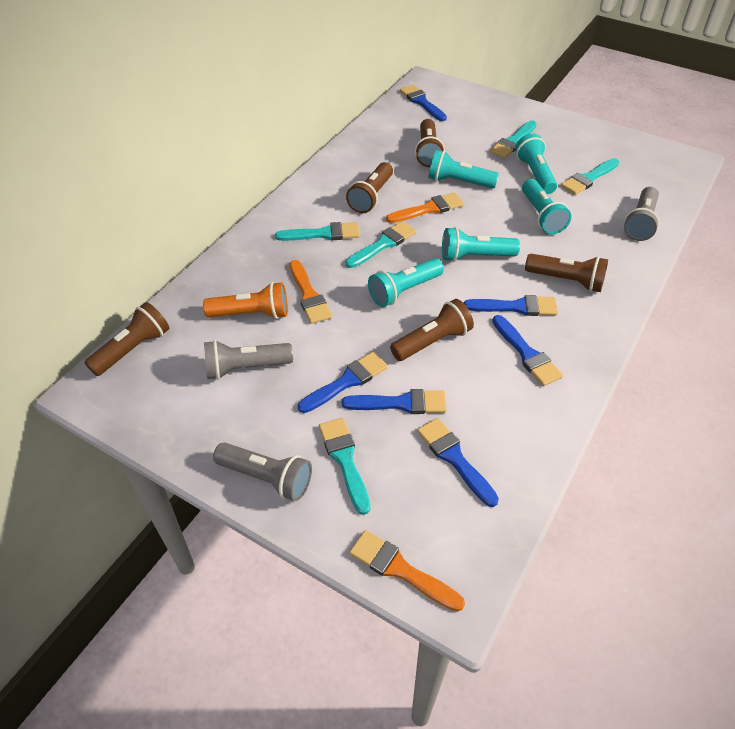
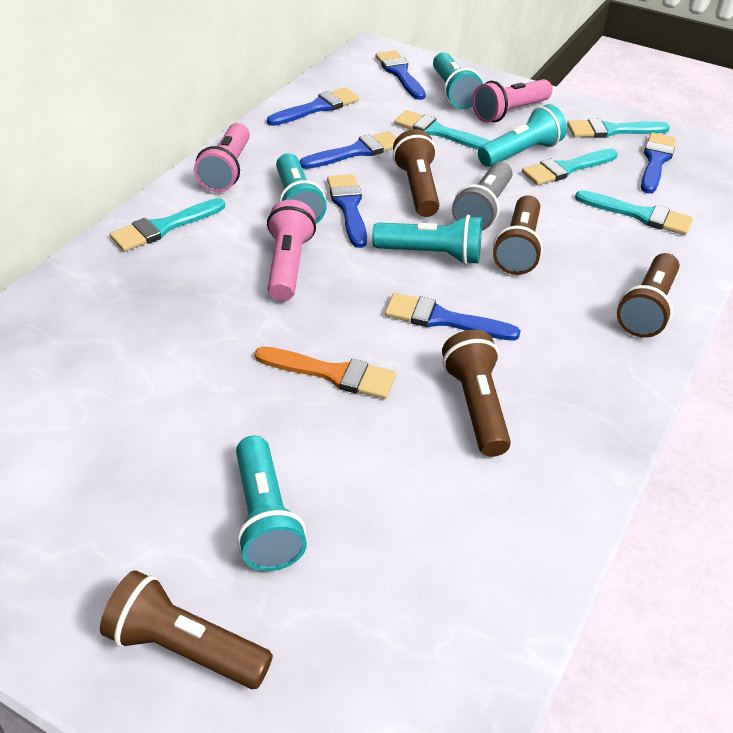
grey flashlight: [204,340,293,380] [213,442,312,501] [624,187,659,241] = 3 -> [452,161,513,231] = 1
orange brush: [290,260,332,324] [349,530,465,612] [386,192,464,223] = 3 -> [255,347,396,399] = 1
orange flashlight: [203,282,288,319] = 1 -> none = 0
pink flashlight: none = 0 -> [194,123,250,192] [267,200,316,301] [472,79,553,122] = 3

